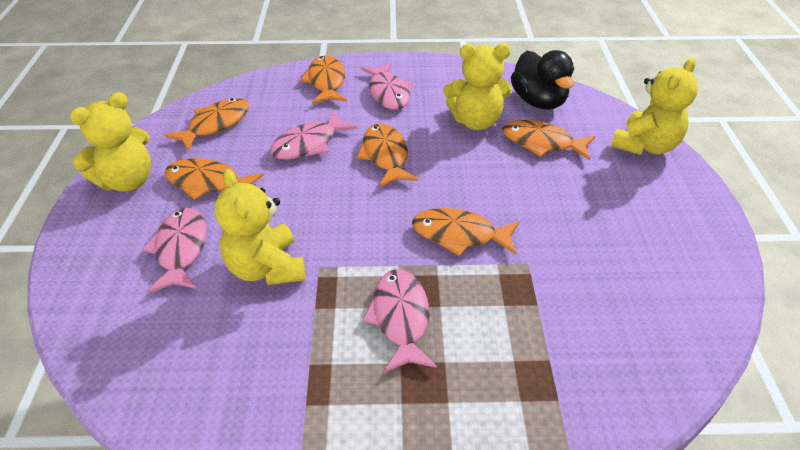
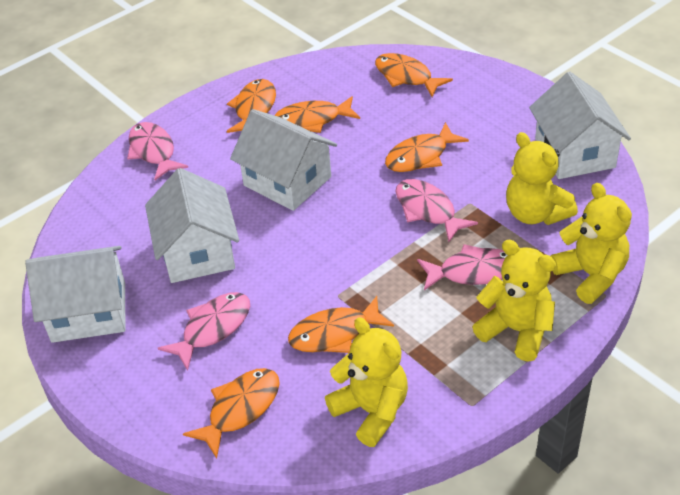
black duck: [511,50,574,110] = 1 -> none = 0
white house: none = 0 -> [25,246,125,343] [145,168,239,283] [230,109,337,211] [529,72,631,179] = 4

